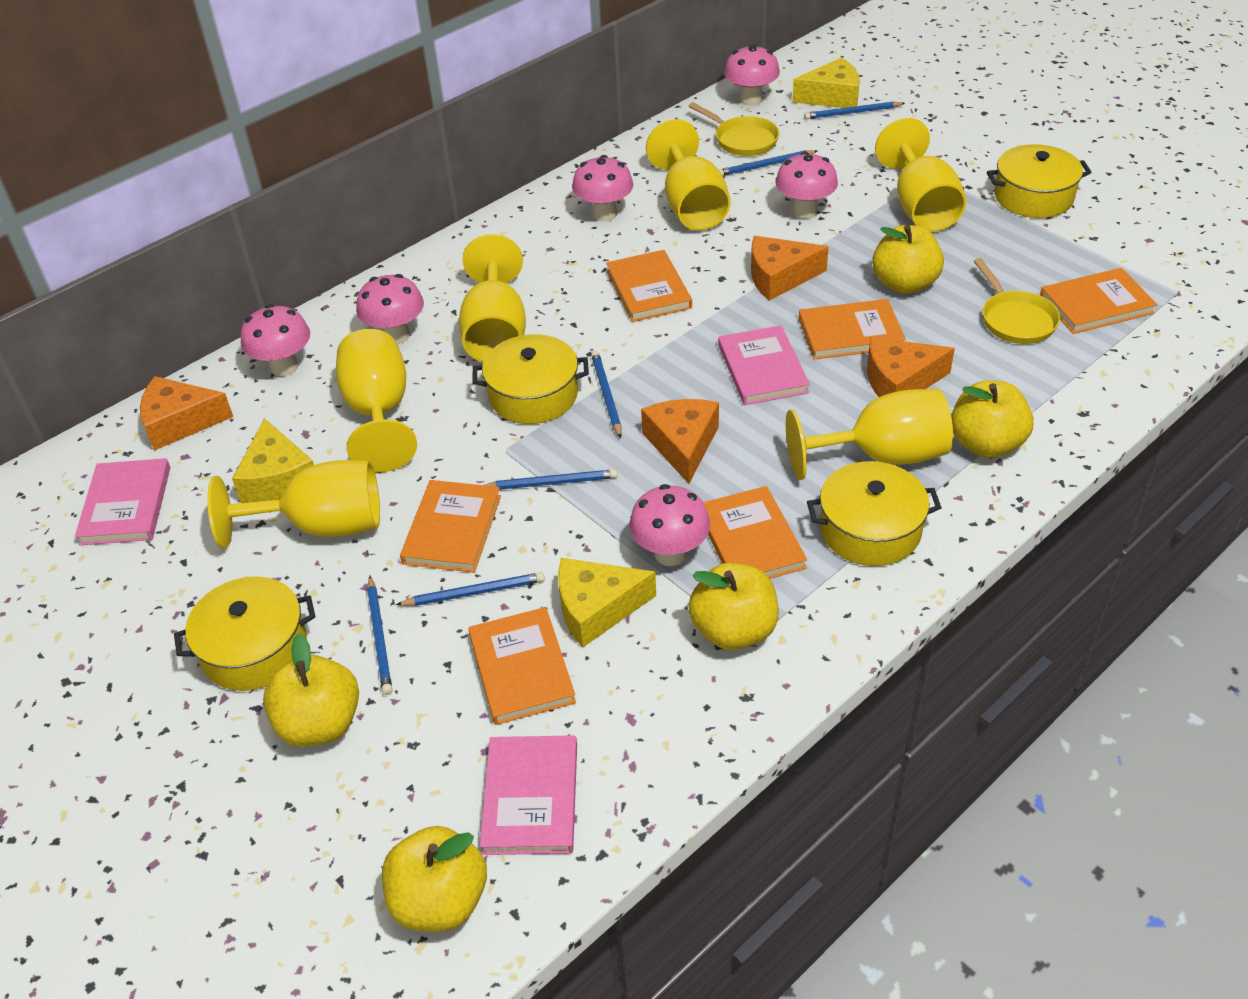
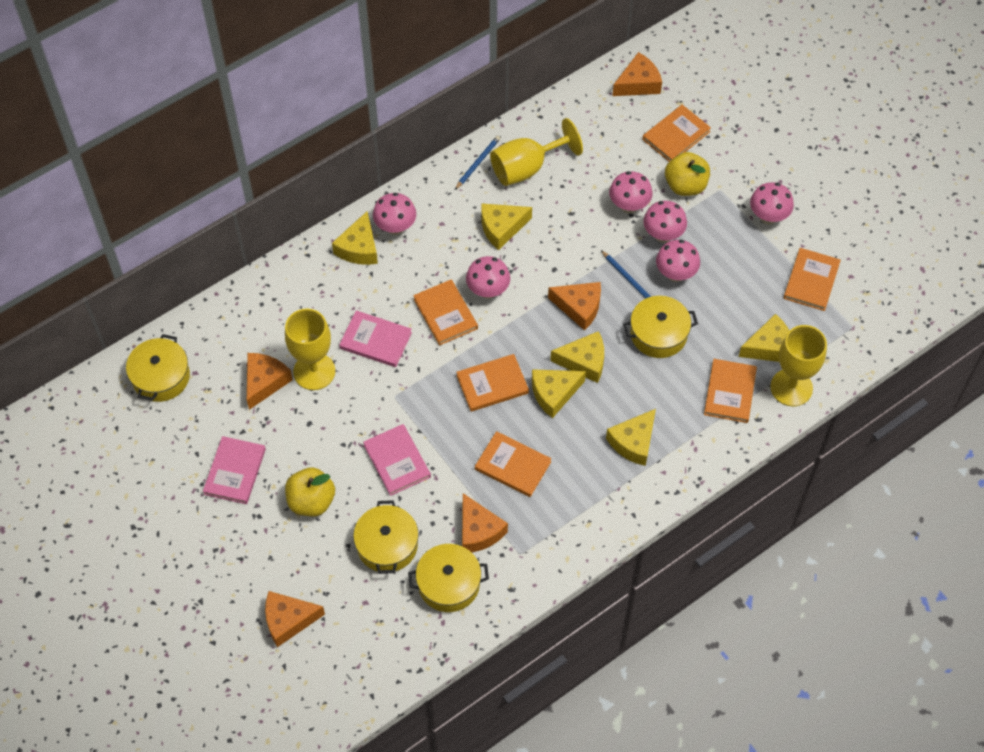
blue pencil: [367,576,392,695] [396,572,545,606] [485,469,617,490] [591,351,621,438] [719,150,817,176] [804,101,905,119] = 6 -> [455,136,500,190] [601,250,651,299] = 2
orange cheese: [140,376,233,451] [641,399,719,484] [751,236,829,301] [867,337,955,397] = 4 -> [247,353,293,410] [265,591,325,647] [462,493,508,552] [548,282,601,331] [612,52,662,96] = 5
yellow apple: [263,633,359,747] [382,826,487,932] [689,563,779,650] [872,225,944,294] [951,380,1034,458] = 5 -> [285,467,335,516] [665,152,710,196] = 2
yellow cheese: [232,418,314,503] [558,558,656,647] [792,57,860,108] = 3 -> [332,211,378,265] [481,203,532,250] [532,369,586,418] [550,331,604,383] [606,409,656,466] [739,314,789,362] = 6
yellow goblet: [207,460,380,548] [336,329,417,472] [459,234,526,362] [646,119,730,230] [786,389,953,480] [875,118,966,232] = 6 -> [285,309,335,390] [490,118,583,186] [770,325,827,406] = 3
yellow pan: [689,102,779,156] [974,258,1060,344] = 2 -> none = 0

